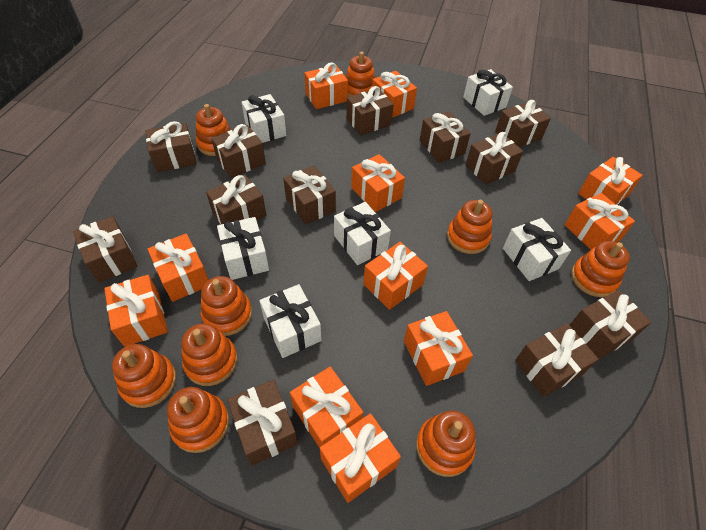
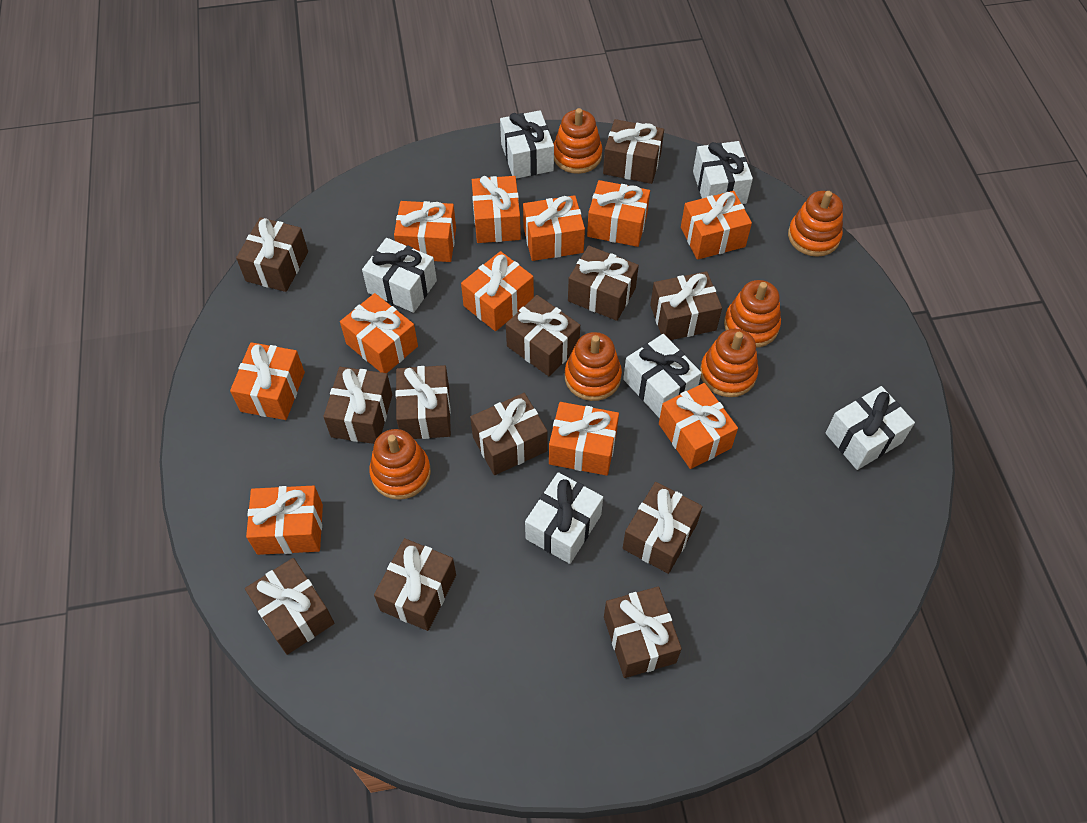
orange stacking toy: [112,344,176,408] [167,387,229,453] [181,323,238,386] [196,104,231,156] [201,276,252,336] [346,52,375,97] [416,411,476,477] [447,200,492,254] [571,241,630,297] = 9 -> [369,429,431,500] [554,108,602,174] [565,332,622,401] [700,329,758,397] [724,280,781,348] [788,191,843,257] = 6

